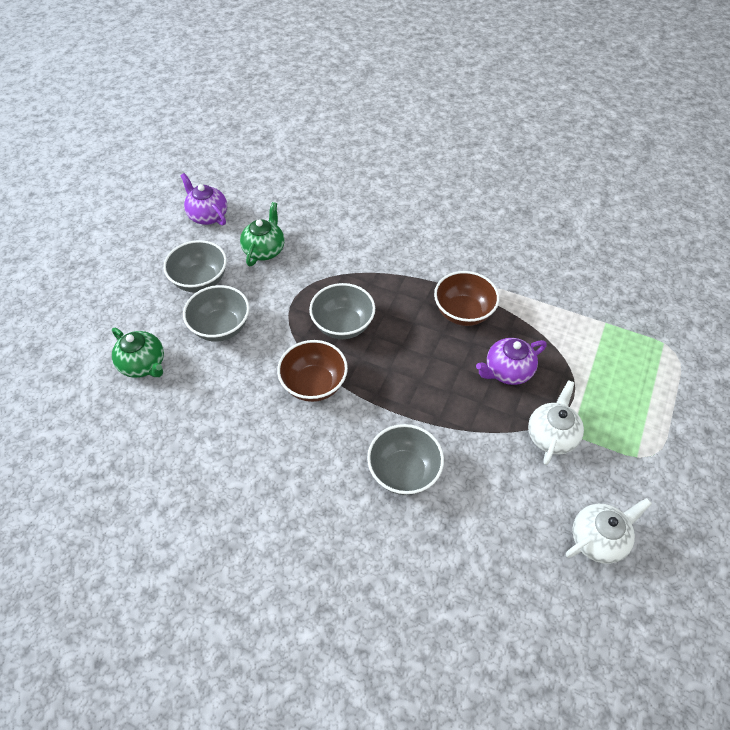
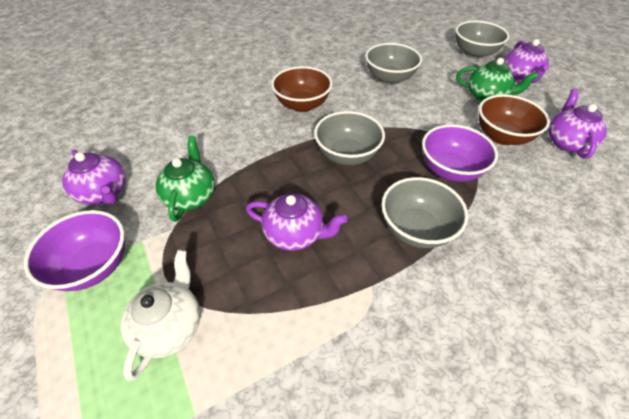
purple bowl: none = 0 -> [24,210,125,291] [422,124,498,182] = 2
purple teapot: [180,173,227,225] [476,338,547,385] = 2 -> [62,150,126,205] [246,194,347,251] [504,39,549,83] [548,89,607,159] = 4
white teapot: [528,380,584,465] [566,498,652,564] = 2 -> [121,250,200,381] = 1

